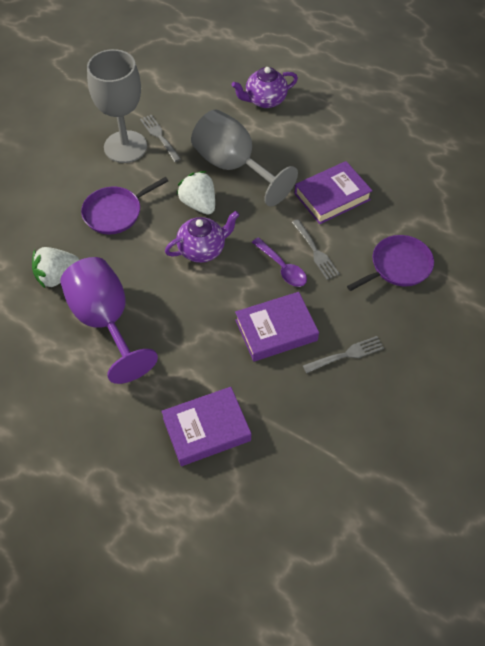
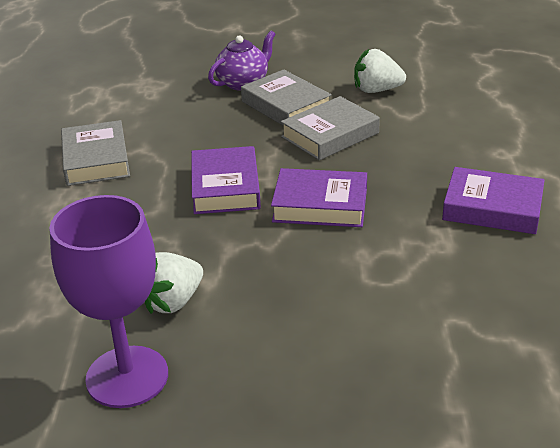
grey book: none = 0 -> [61,120,130,186] [241,69,332,126] [281,96,380,160] = 3
grey fork: [140,115,181,162] [292,219,340,280] [303,336,384,374] = 3 -> none = 0
grey goblet: [87,49,147,163] [191,109,298,206] = 2 -> none = 0
purple pan: [81,177,168,234] [347,235,434,291] = 2 -> none = 0
purple spoon: [252,237,307,287] = 1 -> none = 0
purple teapot: [165,211,239,263] [231,67,298,108] = 2 -> [208,31,275,91] = 1

